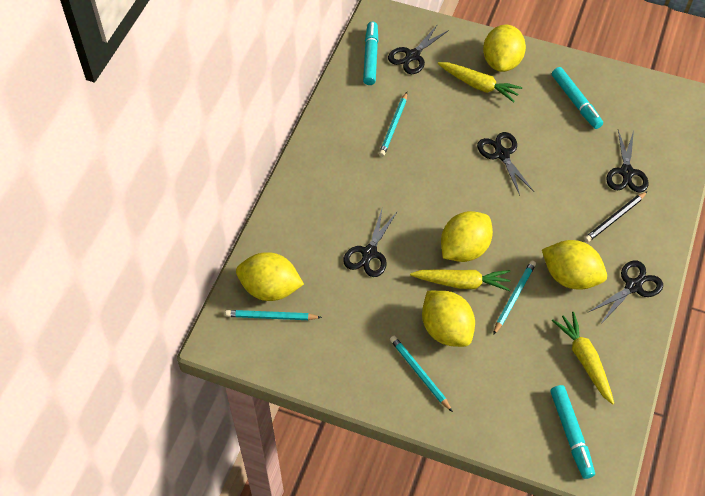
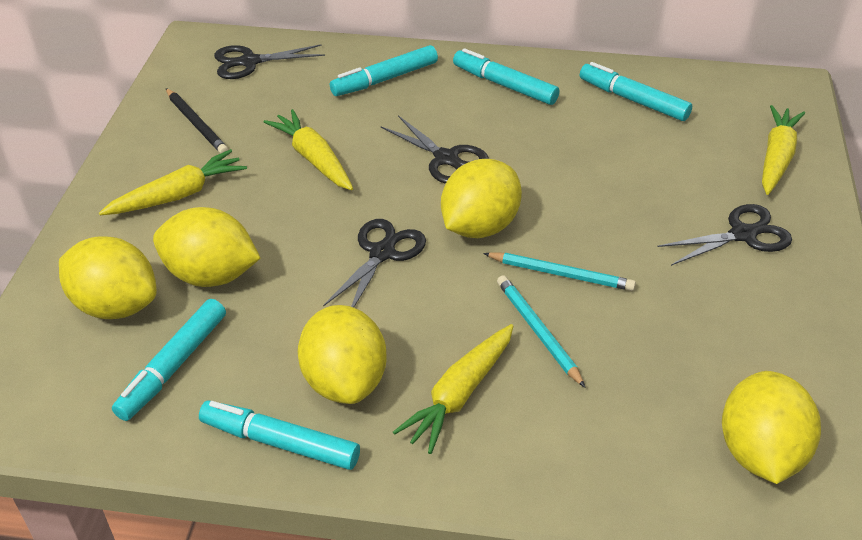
black scissors: [343,209,398,277] [388,24,449,74] [477,132,534,195] [589,261,663,322] [606,130,648,193] = 5 -> [214,44,325,79] [323,219,426,308] [381,115,489,184] [657,204,792,266] = 4
turquoise marker: [363,22,378,85] [550,385,595,479] [552,67,603,129] = 3 -> [112,299,226,421] [199,400,360,470] [330,45,438,96] [453,48,560,105] [580,62,692,121] = 5
turquoise pencil: [225,310,322,320] [379,92,407,157] [390,336,453,412] [493,260,536,335] = 4 -> [483,253,636,291] [497,275,585,387] = 2
yellow carrot: [410,269,511,291] [438,62,522,102] [552,312,614,405] = 3 -> [99,149,247,215] [264,109,353,190] [393,324,513,454] [762,105,805,195] = 4

